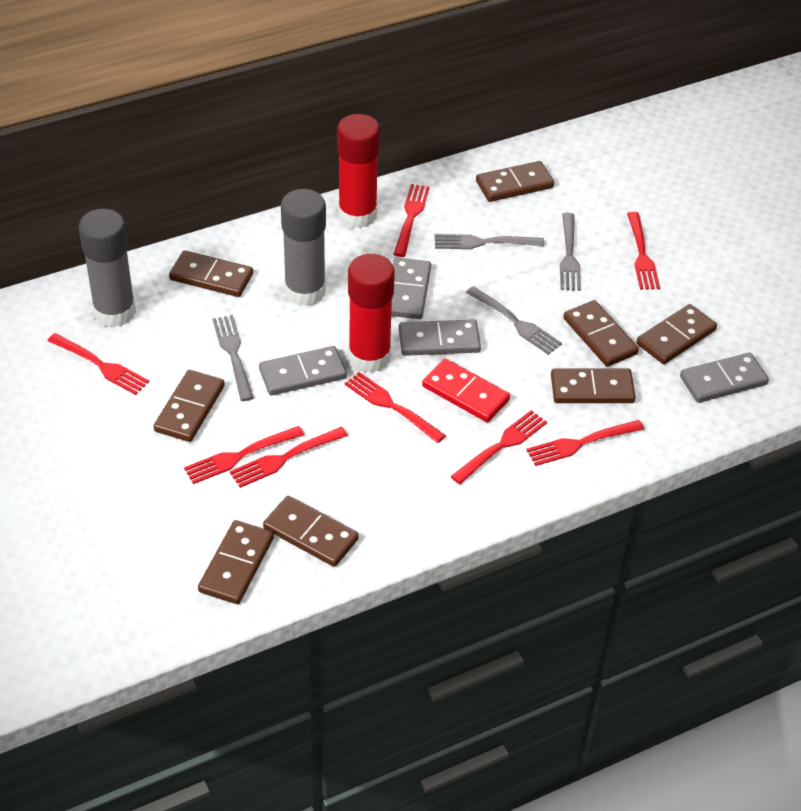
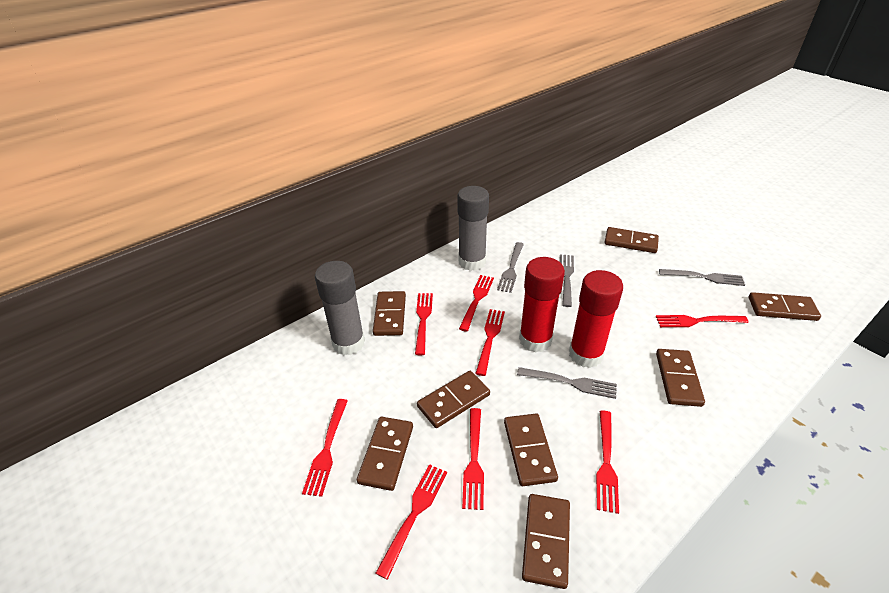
grey domino: [259,346,347,395] [391,258,431,319] [399,319,481,356] [680,353,769,403] = 4 -> none = 0
red domino: [422,359,510,422] = 1 -> none = 0

